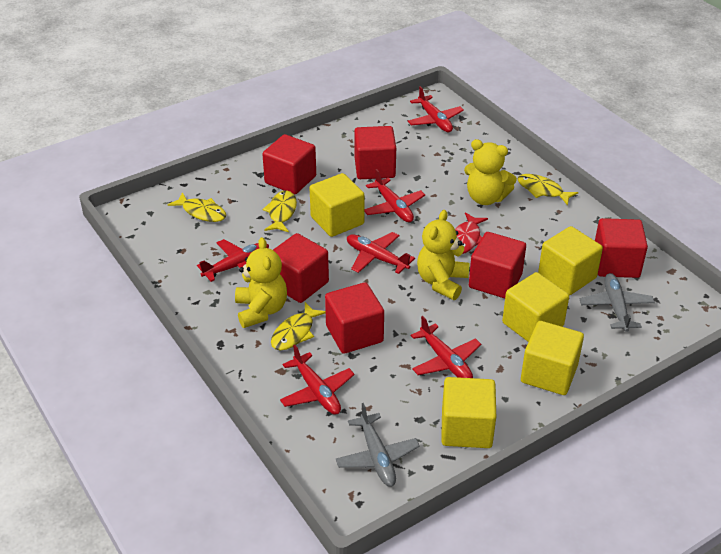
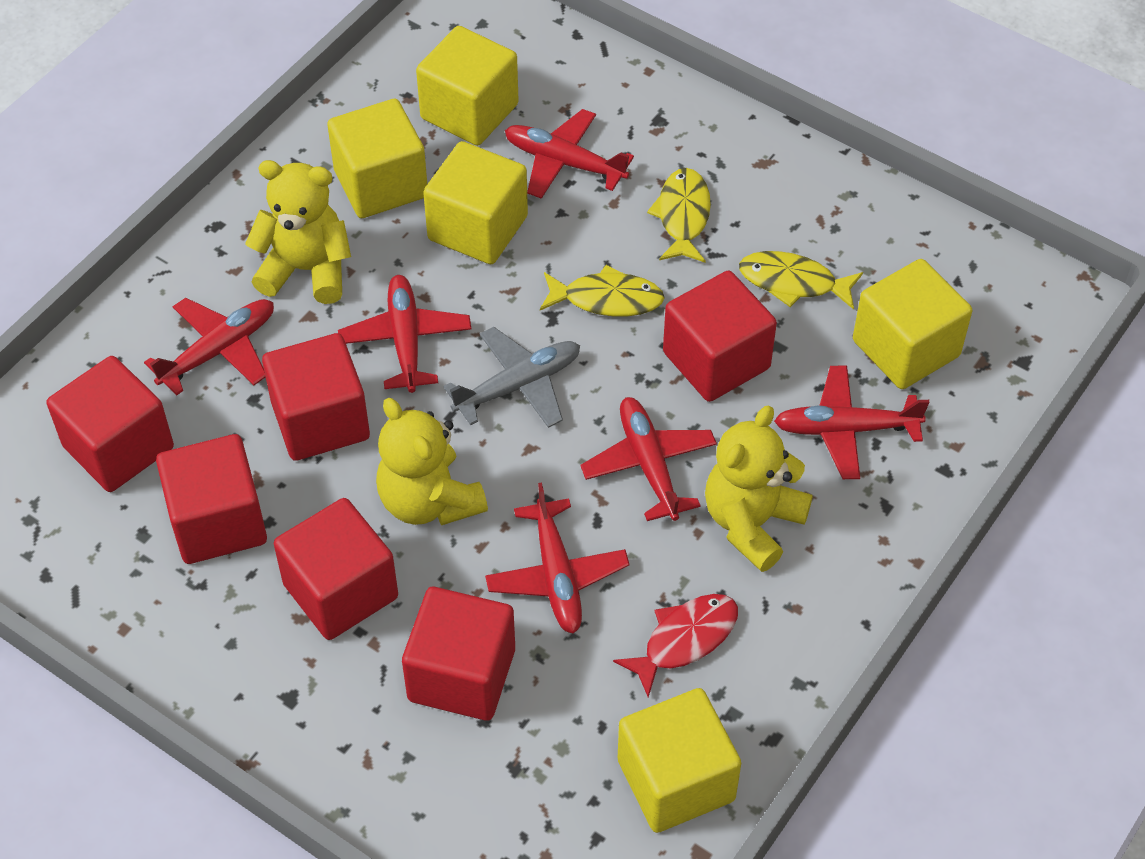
grey plane: [336,403,420,487] [580,273,655,332] = 2 -> [443,327,580,428] = 1
yellow fish: [168,192,226,222] [262,190,297,232] [271,302,326,351] [518,174,578,206] = 4 -> [540,265,665,316] [647,168,711,263] [739,251,863,310] = 3

